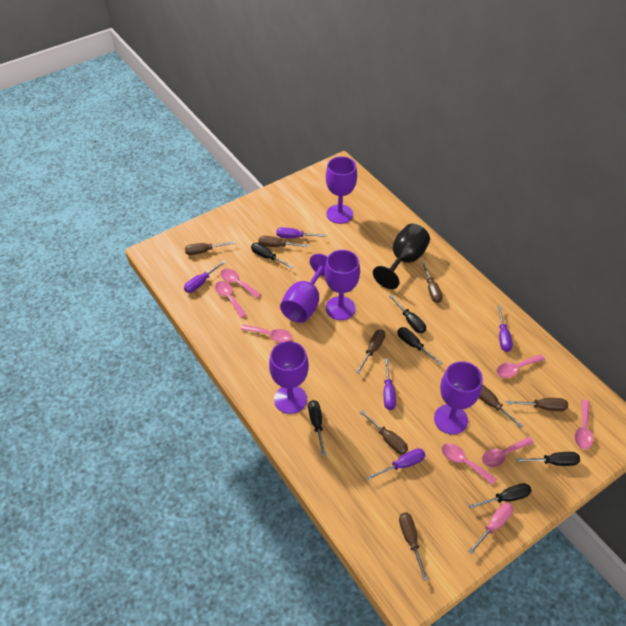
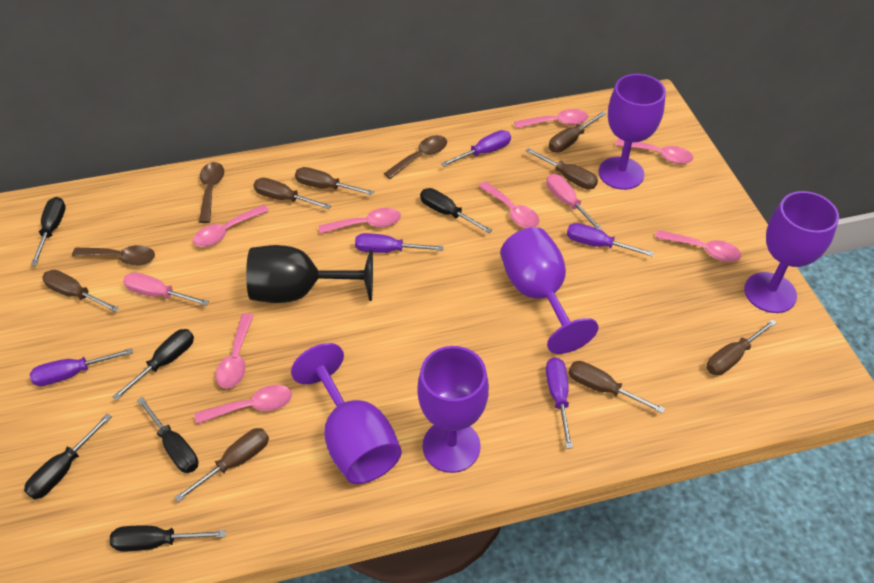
brown spoon: none = 0 -> [72,245,155,266] [199,162,224,223] [384,135,447,179] = 3
pink screwdriver: [468,503,513,554] = 1 -> [123,272,209,306] [547,174,603,230] = 2
pink spoon: [215,281,247,318] [220,269,261,299] [241,324,292,343] [442,443,497,485] [482,437,534,467] [496,354,545,378] [575,400,593,449] = 7 -> [193,205,269,247] [195,385,292,424] [216,314,254,388] [319,208,401,234] [478,181,540,228] [514,109,588,128] [616,139,693,164] [655,230,741,262] = 8

